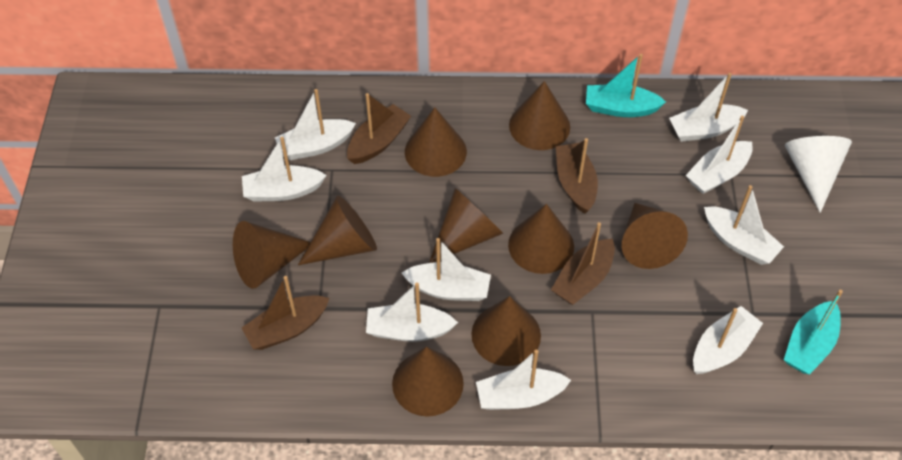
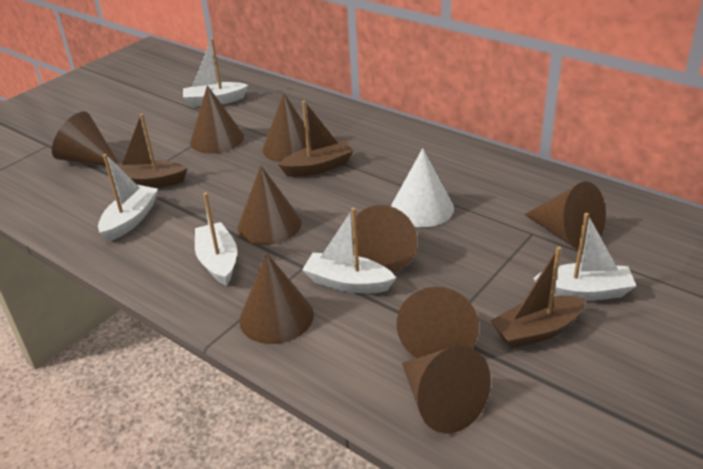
brown boat: [242,276,329,350] [347,93,411,164] [551,222,615,305] [556,138,598,214] = 4 -> [116,114,188,188] [278,101,353,177] [490,246,586,349] = 3
turquoise boat: [586,54,666,117] [784,290,843,375] = 2 -> none = 0
white boat: [242,137,326,202] [275,89,356,160] [366,282,458,342] [402,238,491,301] [476,350,571,410] [669,73,748,142] [686,116,753,194] [693,306,763,374] [704,185,784,265] = 9 -> [98,154,158,241] [183,38,248,107] [195,193,237,286] [302,208,396,293] [533,213,636,301] = 5

